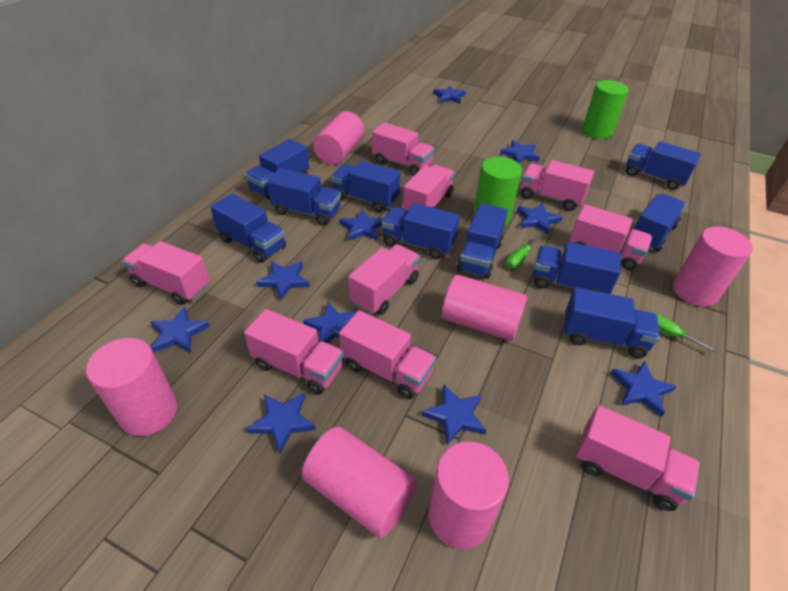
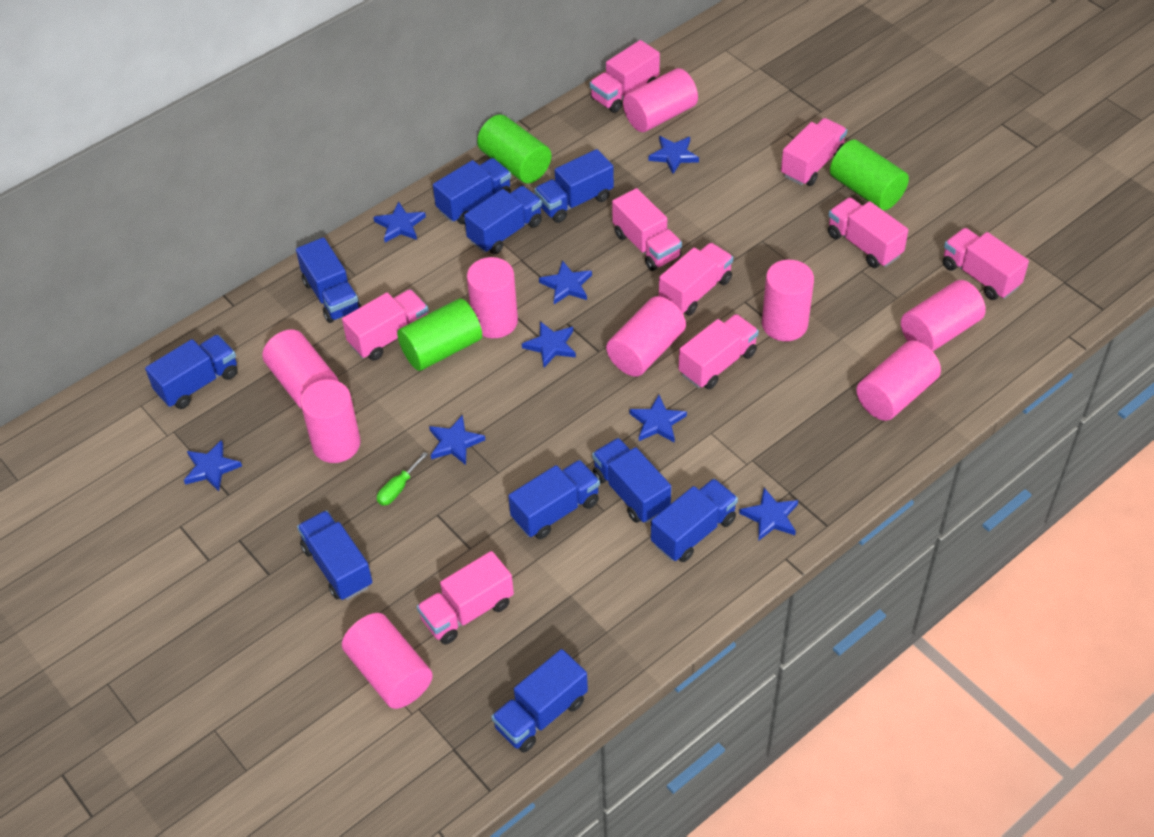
blue star: [150,307,210,353] [247,393,316,453] [256,261,310,300] [303,302,357,343] [339,209,384,241] [421,385,486,445] [433,85,466,104] [500,140,540,163] [517,203,563,235] [610,361,677,417] = 10 -> [184,440,242,491] [373,202,426,243] [429,415,485,465] [522,321,576,367] [539,260,592,304] [629,395,687,443] [648,136,699,174] [739,488,798,541] = 8
green cylinder: [473,157,522,226] [582,80,629,139] = 2 -> [397,298,482,371] [477,115,551,183] [830,140,909,210] = 3
green screwdriver: [506,235,542,269] [654,313,718,353] = 2 -> [377,452,428,506] = 1
pink cylinder: [86,338,177,436] [302,427,417,538] [313,111,364,165] [429,441,509,549] [442,275,527,341] [673,226,753,307] = 6 -> [262,329,338,409] [301,379,360,463] [342,613,433,709] [467,257,518,338] [606,296,686,377] [623,68,698,132] [762,260,814,341] [856,341,941,421] [901,280,986,351] = 9

